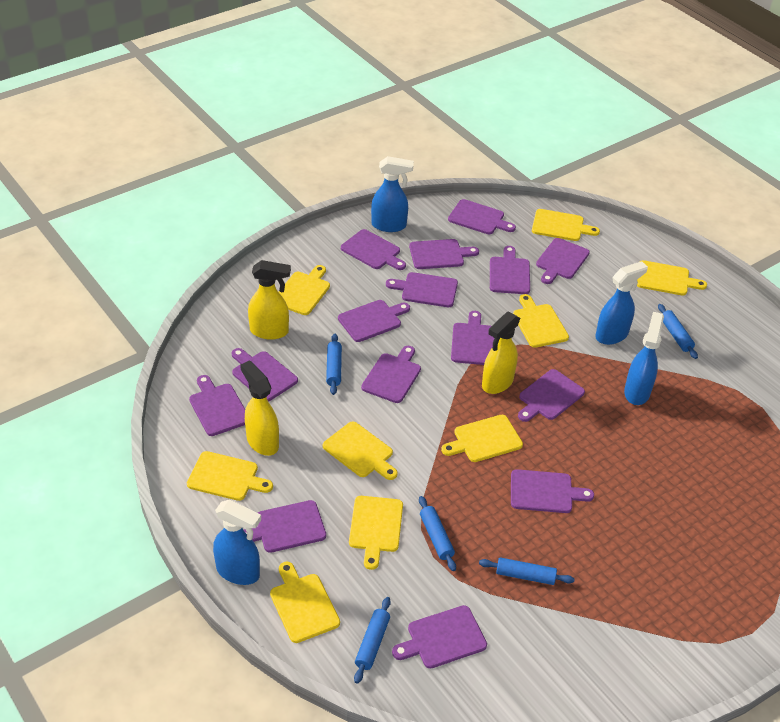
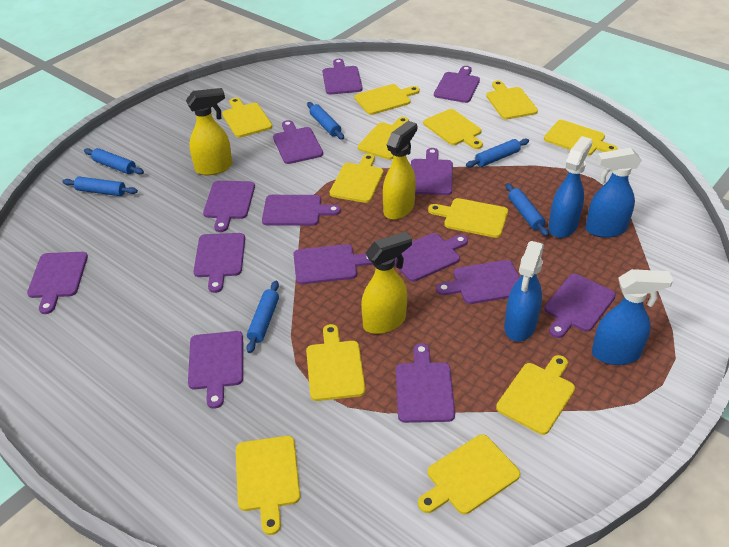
blue rolling pin: [326,334,342,395] [354,597,391,684] [419,496,456,571] [479,557,574,585] [658,304,698,359] = 5 -> [62,176,138,196] [84,148,144,174] [247,281,279,353] [307,102,344,140] [466,139,529,168] [506,183,549,237] = 6
purple cutting board: [189,375,245,436] [231,348,298,402] [244,500,326,553] [338,300,410,342] [341,229,406,270] [361,346,421,403] [386,272,458,307] [392,605,487,669] [409,239,479,269] [448,199,516,234] [451,311,494,365] [490,246,530,294] [511,469,594,513] [518,369,585,422] [536,238,590,284] = 15 -> [27,252,88,314] [188,331,243,409] [194,233,245,293] [203,181,255,232] [262,195,341,226] [273,120,323,164] [293,244,373,284] [322,59,363,94] [395,233,468,282] [396,343,455,423] [411,148,453,195] [434,66,480,103] [436,260,520,304] [544,274,616,338] = 14
yellow cutting board: [187,451,273,501] [270,562,340,643] [279,265,330,315] [323,421,398,480] [349,496,403,570] [441,415,523,462] [513,294,569,348] [532,209,600,241] [637,260,707,296] = 9 -> [222,98,272,138] [236,436,300,535] [306,324,366,401] [330,154,384,203] [354,84,420,115] [358,117,409,160] [418,434,520,514] [423,109,483,149] [428,198,508,238] [486,80,538,119] [496,355,575,435] [544,120,618,155] = 12

